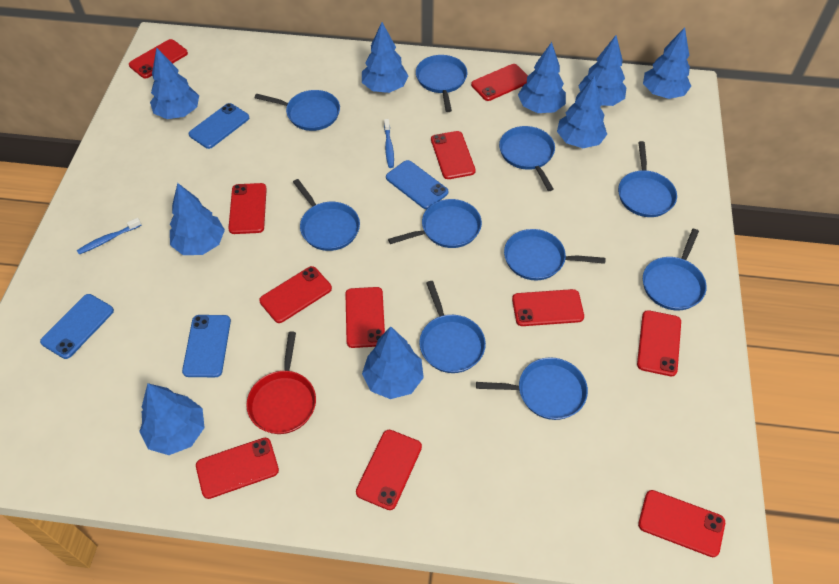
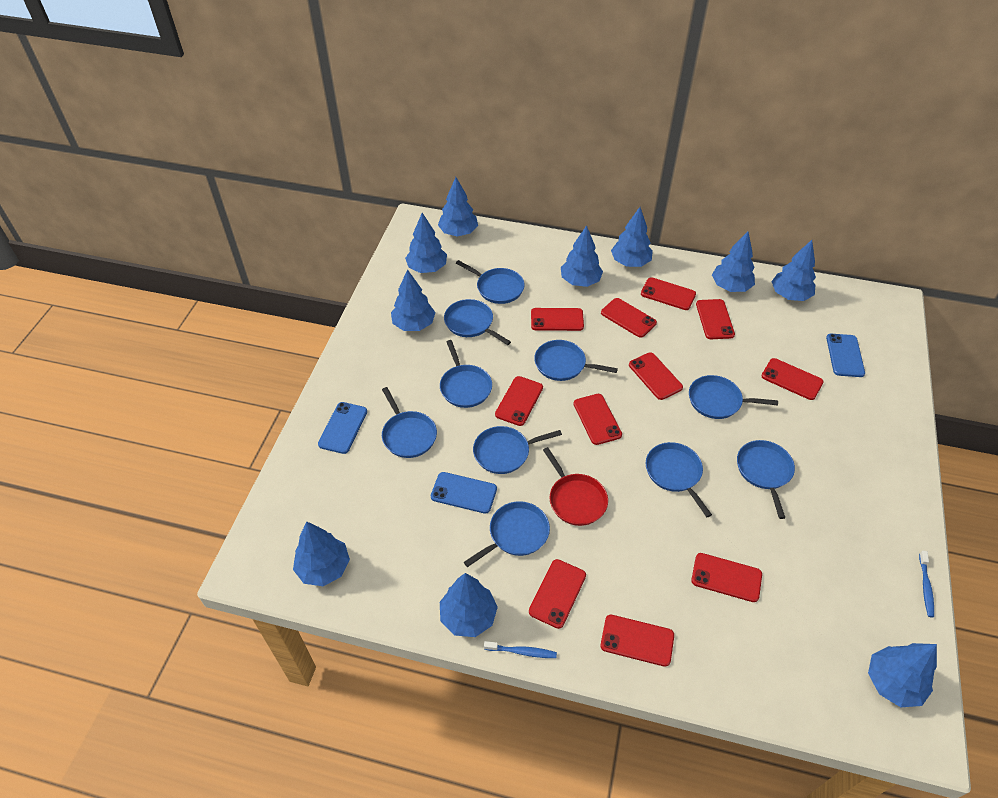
blue phone: [40,294,114,359] [182,315,231,377] [189,103,249,149] [386,160,448,209] = 4 -> [318,402,367,454] [431,472,497,514] [826,334,865,377] = 3
blue tree: [139,383,205,455] [150,47,199,119] [170,183,225,255] [362,22,409,93] [362,326,424,399] [518,42,566,113] [557,76,607,148] [578,35,627,106] [643,27,691,99] = 9 -> [293,522,350,586] [391,269,435,331] [405,213,447,273] [438,177,478,237] [440,573,498,637] [561,225,603,287] [611,207,653,267] [712,232,755,292] [771,240,816,301] [868,643,937,707] = 10

